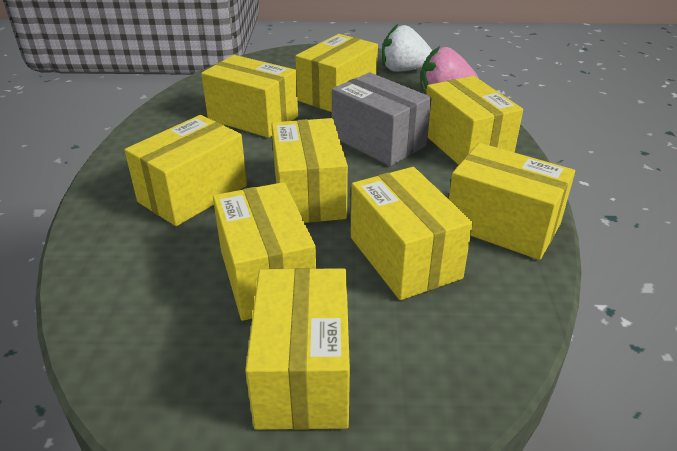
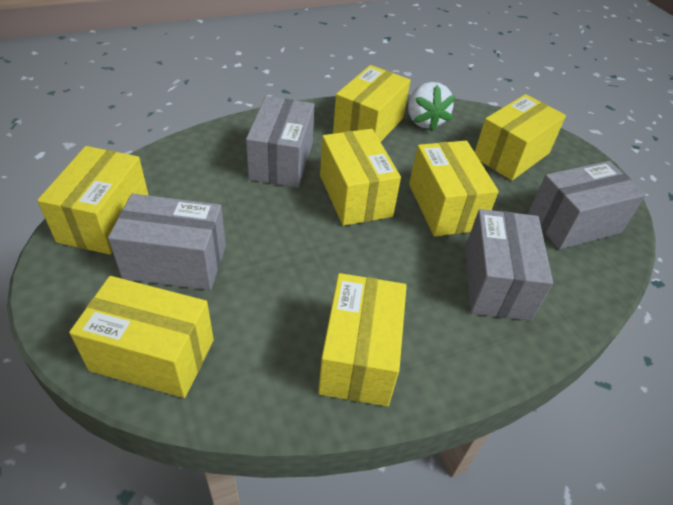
grey box: [332,72,432,166] = 1 -> [108,194,226,290] [246,96,314,188] [465,209,553,321] [528,161,646,250] = 4
pink strawberry: [421,46,479,92] = 1 -> none = 0
yellow box: [125,115,247,226] [201,55,298,138] [213,182,316,321] [245,268,350,430] [271,118,348,223] [295,34,378,112] [351,167,473,300] [426,76,523,165] [449,143,575,260] = 9 -> [37,146,149,255] [69,276,214,398] [318,273,407,406] [320,129,401,226] [333,65,411,142] [409,141,499,236] [475,94,566,181] = 7

